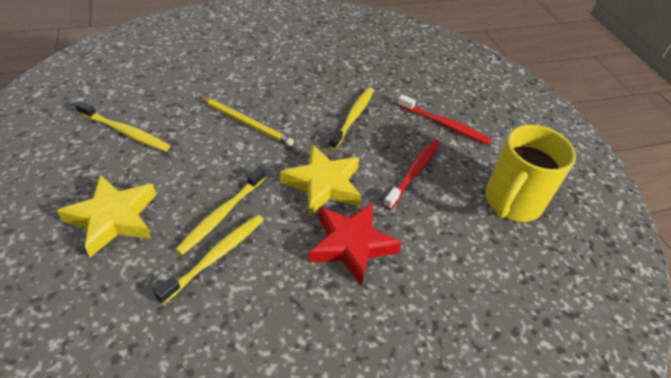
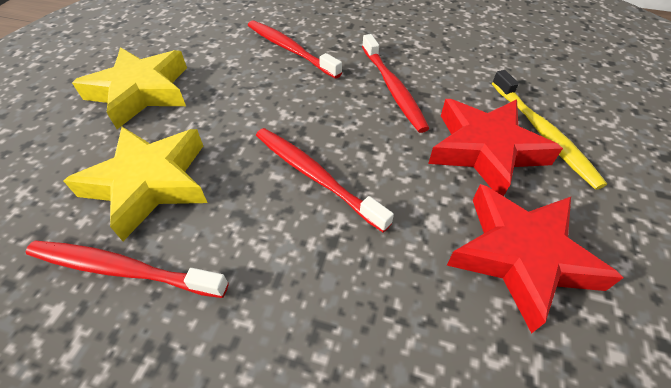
red star: [309,203,402,286] = 1 -> [428,99,563,196] [447,184,623,334] = 2
red toothbrush: [383,140,440,210] [398,95,492,145] = 2 -> [25,241,229,298] [248,20,342,79] [256,128,394,233] [362,34,430,133] = 4
yellow mug: [485,125,576,222] = 1 -> none = 0
yellow pencil: [199,97,294,146] = 1 -> none = 0
yellow toothbrush: [75,101,170,152] [154,214,264,304] [175,167,266,255] [329,87,374,150] = 4 -> [492,70,607,190] = 1

